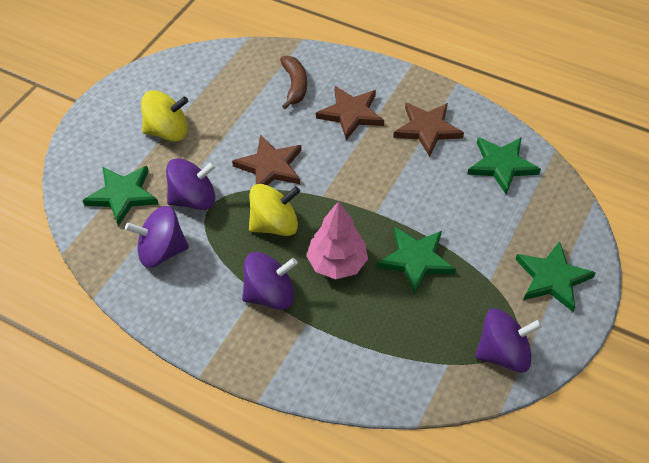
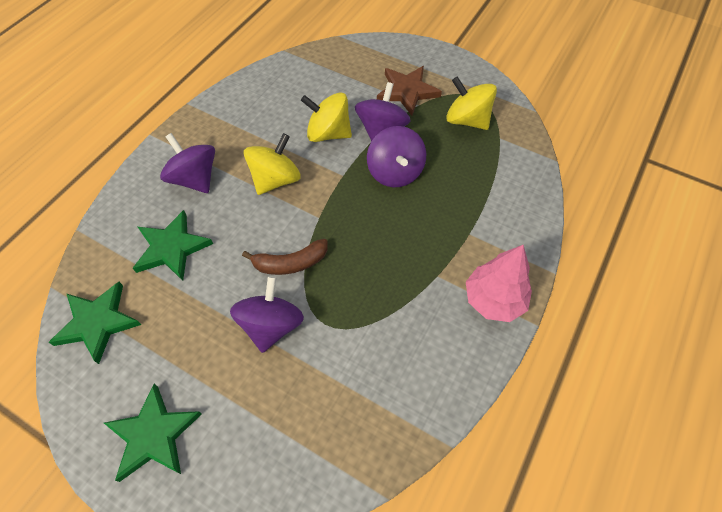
brown star: [232,135,301,185] [316,86,384,141] [393,103,464,157] = 3 -> [377,66,442,116] = 1
green star: [83,166,158,227] [377,227,456,295] [467,137,541,195] [515,241,596,312] = 4 -> [49,282,142,364] [104,384,202,482] [133,210,213,281] = 3
yellow spinning top: [141,90,188,141] [249,184,300,236] = 2 -> [244,133,301,195] [301,92,352,142] [446,76,497,130] = 3

